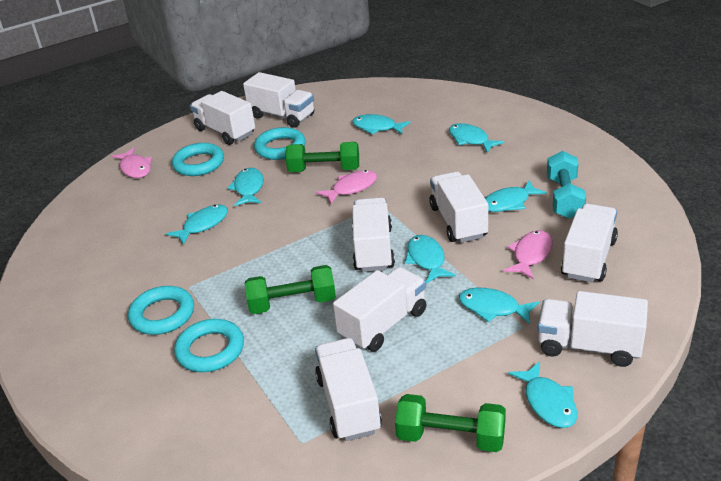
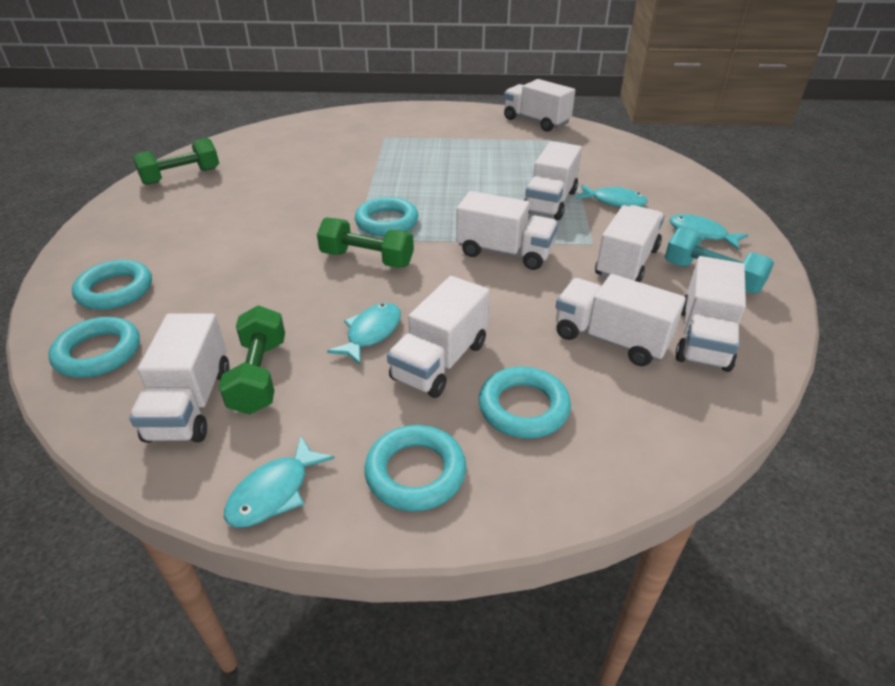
pink fish: [112,148,152,178] [316,170,377,204] [504,230,553,279] = 3 -> none = 0
turquoise fish: [166,205,228,245] [227,168,263,206] [352,114,411,134] [405,235,455,283] [449,123,504,152] [459,288,539,324] [485,180,547,212] [508,361,577,428] = 8 -> [224,436,335,527] [327,303,401,365] [576,184,648,207] [669,214,748,250] = 4
turquoise ring: [128,286,194,335] [172,143,224,176] [174,319,244,372] [254,127,305,160] = 4 -> [48,317,140,378] [72,260,152,310] [355,197,418,236] [364,425,466,511] [479,366,571,439] = 5

